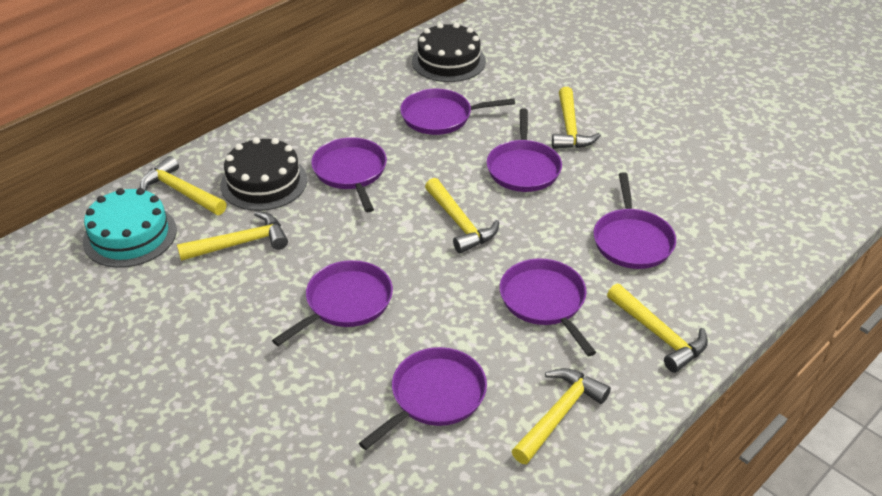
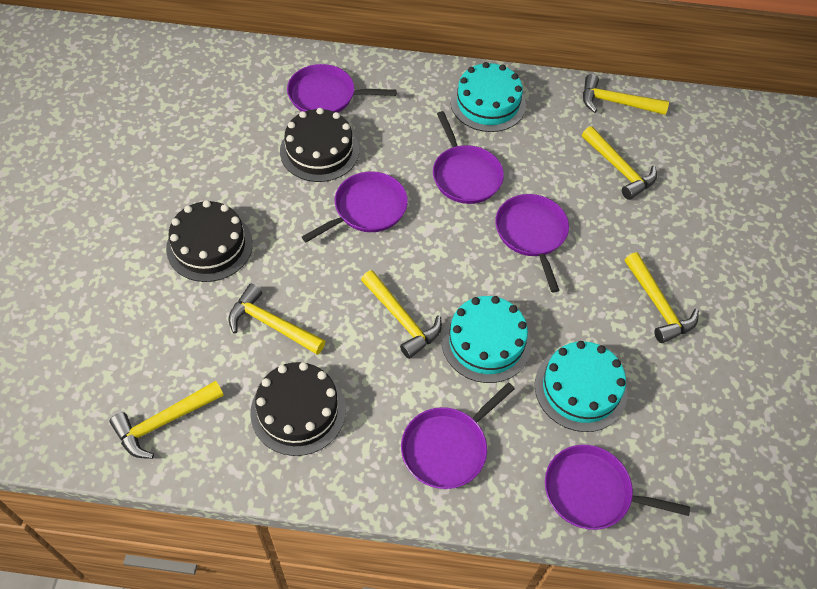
black cake: [220,137,307,211] [412,23,486,82] = 2 -> [166,200,253,282] [250,362,346,456] [280,108,359,182] = 3
purple pan: [272,260,393,346] [311,137,387,212] [359,347,487,450] [400,89,515,135] [487,108,562,192] [500,259,596,356] [594,172,676,269] = 7 -> [287,64,397,113] [302,171,408,242] [401,383,515,489] [433,111,504,204] [495,194,569,293] [545,445,690,530] = 6
turquoise cake: [83,188,177,268] = 1 -> [441,296,532,383] [451,62,526,132] [535,341,627,432] = 3

